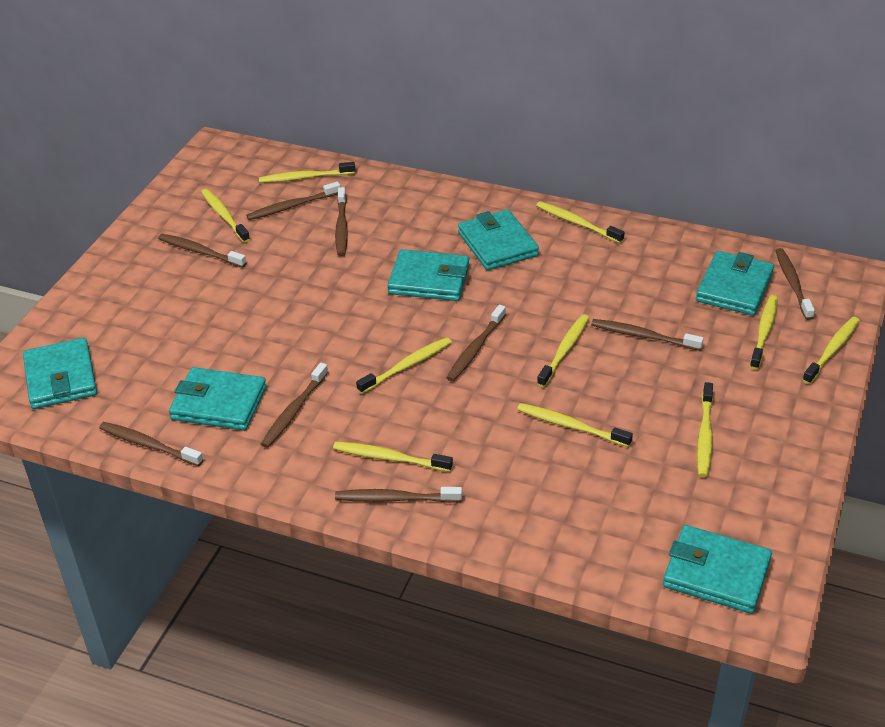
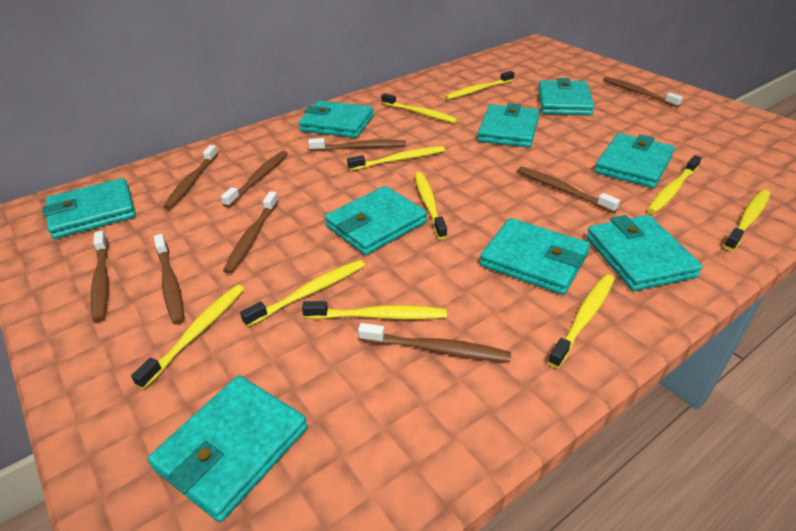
turquoise wallet: [23,338,97,409] [169,367,267,431] [387,249,470,301] [458,210,539,270] [663,525,772,614] [696,251,774,316] = 6 -> [42,178,136,239] [148,375,308,522] [299,101,374,138] [325,186,427,255] [477,103,540,148] [480,218,590,295] [538,78,594,115] [586,215,703,291] [594,133,675,188] = 9

